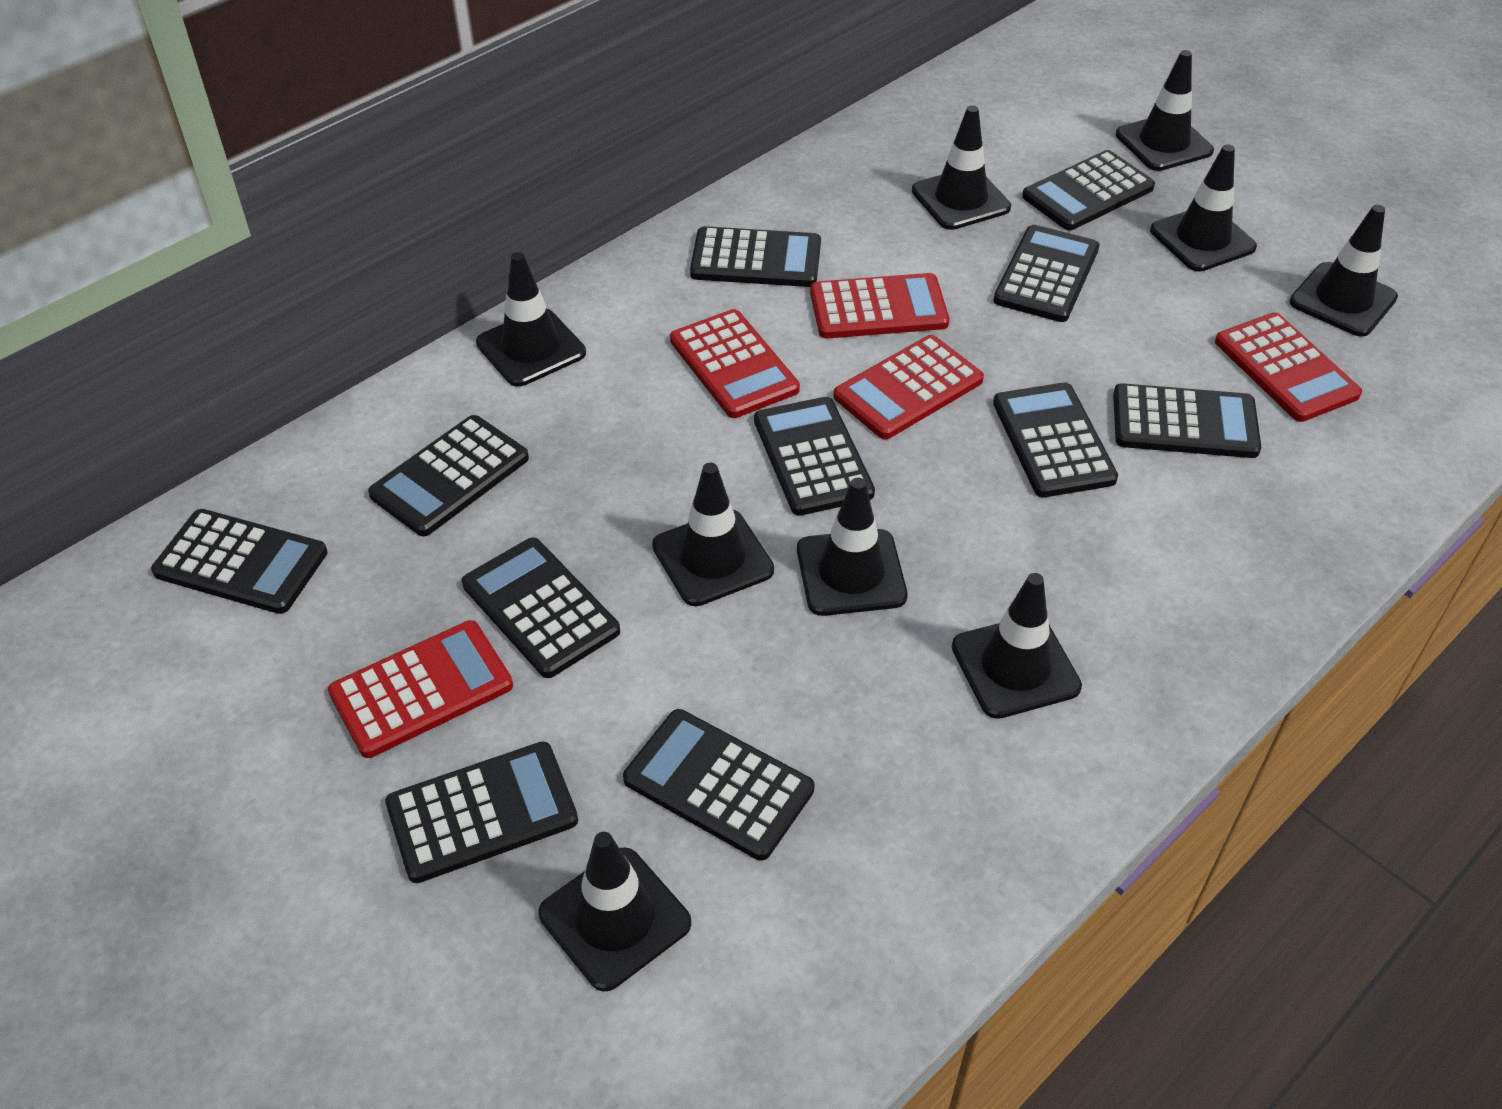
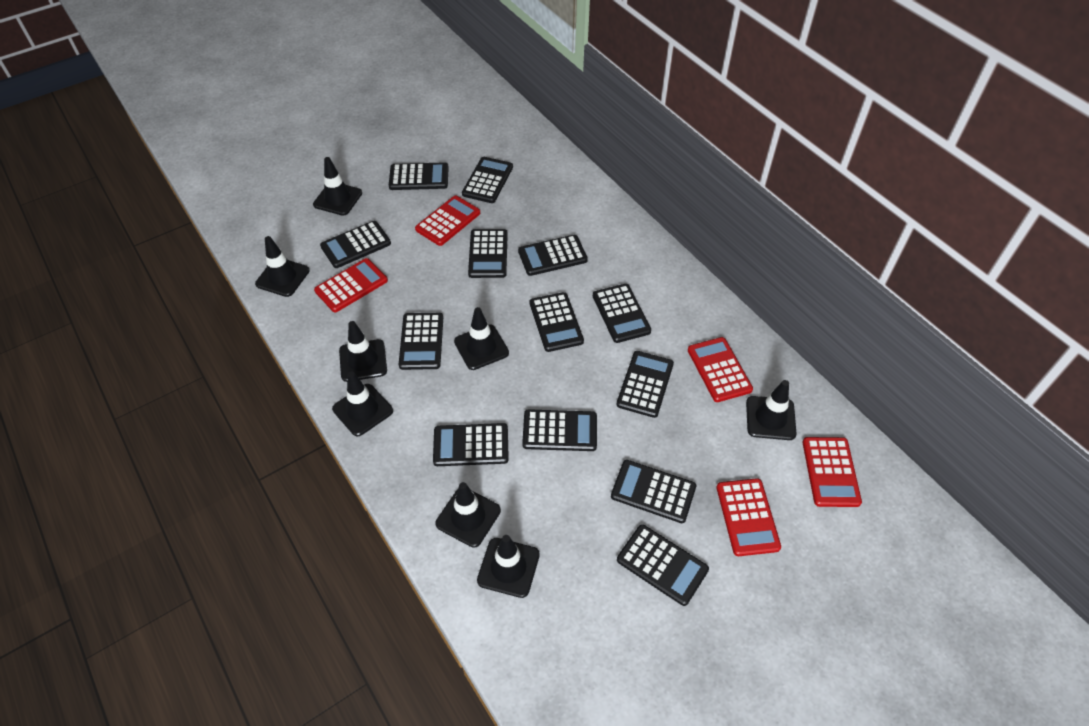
black calculator: [151,509,328,614] [368,415,529,536] [385,742,578,883] [462,538,620,678] [623,709,814,861] [690,226,821,287] [754,397,875,516] [993,382,1118,497] [994,225,1099,322] [1022,150,1155,230] [1113,383,1261,458] = 11 -> [320,221,391,268] [389,162,449,190] [399,313,443,370] [433,423,509,466] [462,157,513,203] [468,229,508,278] [518,235,588,276] [522,409,597,451] [529,292,584,352] [593,284,651,343] [611,460,696,523] [616,351,674,418] [617,524,709,606] = 13
black traffic cone: [476,252,586,387] [539,832,691,992] [652,463,774,606] [797,478,908,616] [912,105,1011,230] [952,573,1082,719] [1116,50,1214,171] [1150,144,1257,271] [1290,205,1398,337] = 9 -> [255,236,310,297] [313,157,362,216] [332,372,393,436] [339,321,387,382] [435,482,501,548] [454,307,509,370] [477,535,540,598] [746,380,797,440] = 8

